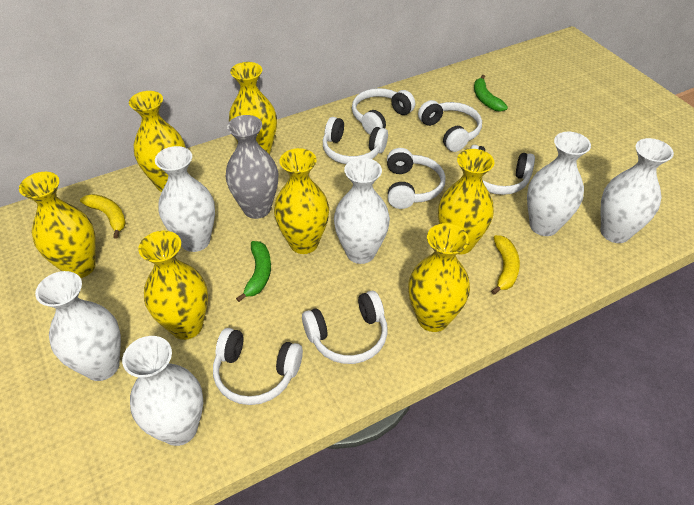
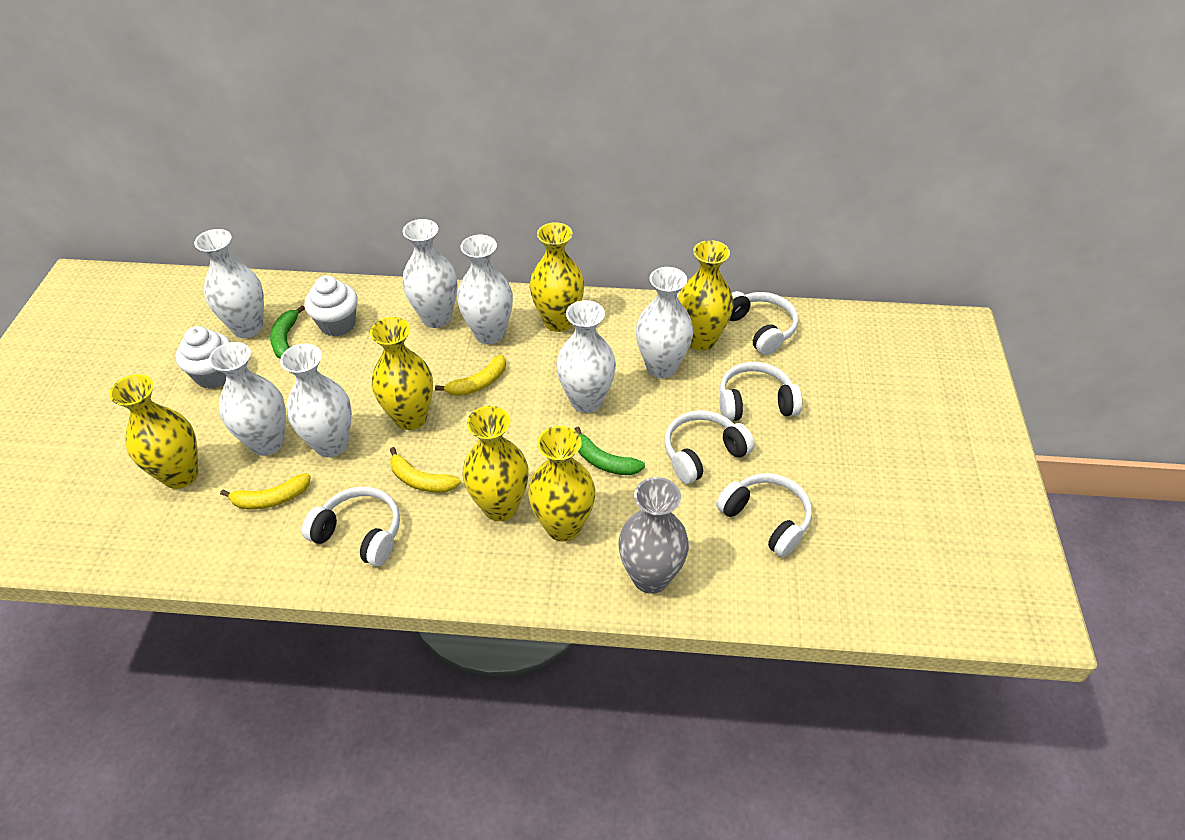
white cupcake: none = 0 -> [175,326,231,389] [304,276,358,336] = 2
white headphones: [213,328,303,405] [302,291,388,364] [323,117,388,164] [352,88,415,135] [387,148,446,209] [418,100,482,152] [470,145,535,195] = 7 -> [302,487,400,567] [664,410,755,484] [716,473,812,558] [720,362,802,421] [730,291,798,355] = 5
white vase: [35,271,121,381] [122,336,203,446] [155,146,215,252] [334,158,390,264] [527,132,591,236] [600,138,674,243] = 6 -> [194,229,264,338] [209,342,286,456] [280,344,352,457] [402,219,457,328] [457,235,513,344] [556,300,616,413] [636,267,693,378] = 7
yellow banana: [80,194,126,239] [491,235,520,295] = 2 -> [220,473,311,509] [390,447,461,493] [435,354,506,396] = 3
yellow vase: [19,172,96,278] [129,91,186,192] [138,231,208,340] [229,62,277,155] [274,148,329,254] [408,223,470,332] [438,149,495,254] = 7 -> [109,374,198,489] [370,317,433,430] [462,406,529,521] [528,426,595,542] [530,222,584,332] [678,240,734,351] = 6

